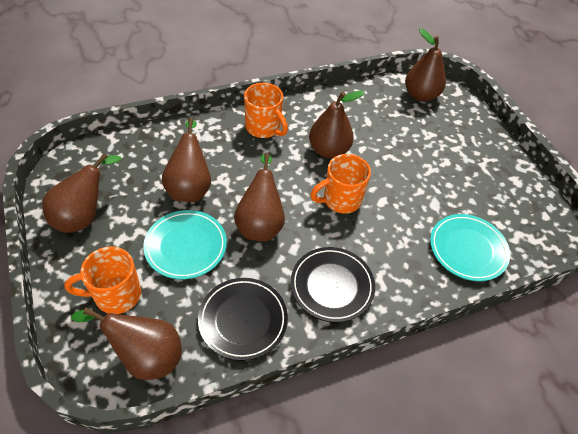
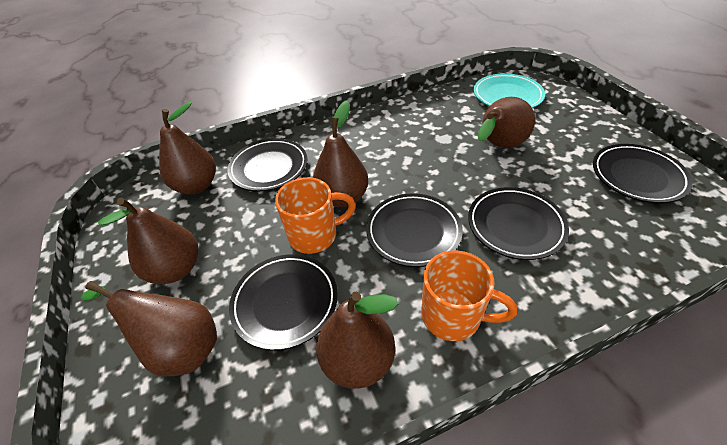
black plate: [198,278,288,361] [291,247,375,322] = 2 -> [227,139,308,191] [229,254,338,350] [366,193,463,267] [468,187,569,260] [593,144,692,203] = 5
orange mug: [65,246,141,314] [244,83,288,138] [310,154,371,214] = 3 -> [275,177,356,254] [421,251,518,341] = 2
turquoise plate: [143,210,227,279] [430,214,510,281] = 2 -> [474,73,545,108] = 1

